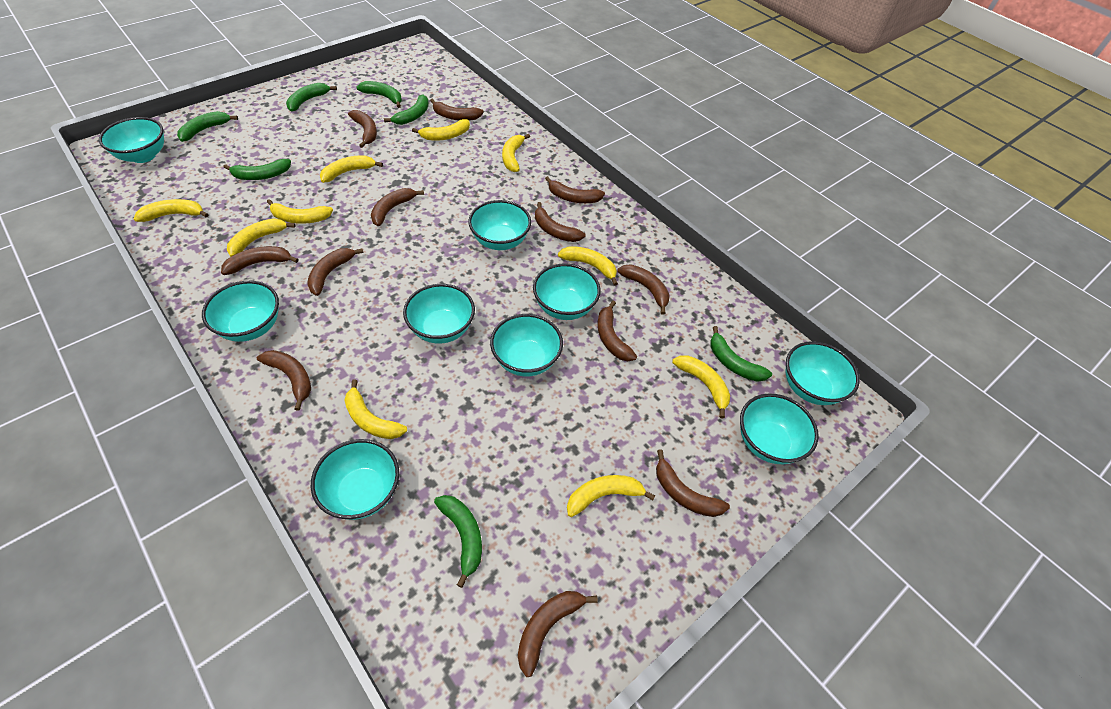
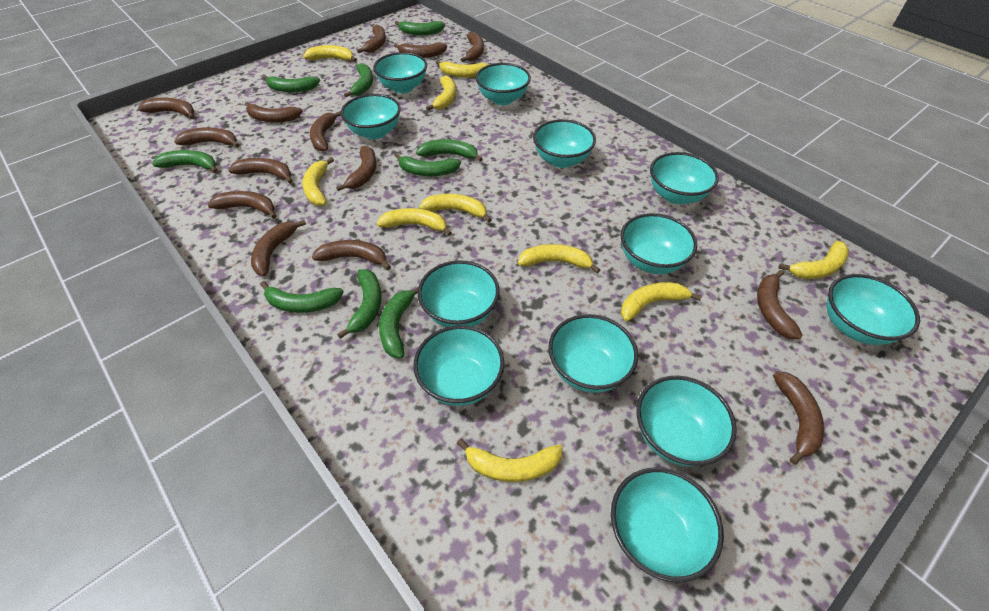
brown banana: [221,246,298,275] [257,350,311,411] [307,248,364,296] [348,110,377,148] [371,188,424,226] [430,98,484,121] [518,591,598,677] [535,202,586,242] [545,176,605,203] [597,301,637,361] [617,265,670,315] [656,449,730,517] = 12 -> [138,98,194,119] [174,127,239,148] [207,191,276,219] [228,158,293,184] [245,102,303,123] [251,220,306,276] [310,111,341,152] [312,240,391,270] [336,146,377,191] [357,25,386,53] [394,43,447,58] [460,32,484,62] [757,270,803,339] [773,371,824,464] = 14
green banana: [177,111,238,142] [224,159,291,180] [286,83,337,112] [356,81,402,108] [384,95,429,125] [434,495,482,588] [710,326,772,382] = 7 -> [152,150,218,173] [260,281,344,313] [263,75,320,92] [337,269,382,339] [344,63,373,97] [379,287,418,358] [394,153,461,176] [395,21,445,35] [416,139,483,162] = 9
turquoise bowl: [99,117,164,163] [202,281,279,342] [311,439,399,520] [403,284,475,344] [468,200,531,250] [490,314,563,377] [533,263,601,320] [740,393,819,464] [786,341,860,405] = 9 -> [341,94,401,140] [373,52,427,94] [413,325,504,406] [418,260,500,327] [475,63,531,105] [533,119,596,168] [548,314,638,393] [611,467,724,582] [620,213,697,274] [636,376,737,467] [650,152,719,204] [826,274,920,345] = 12

